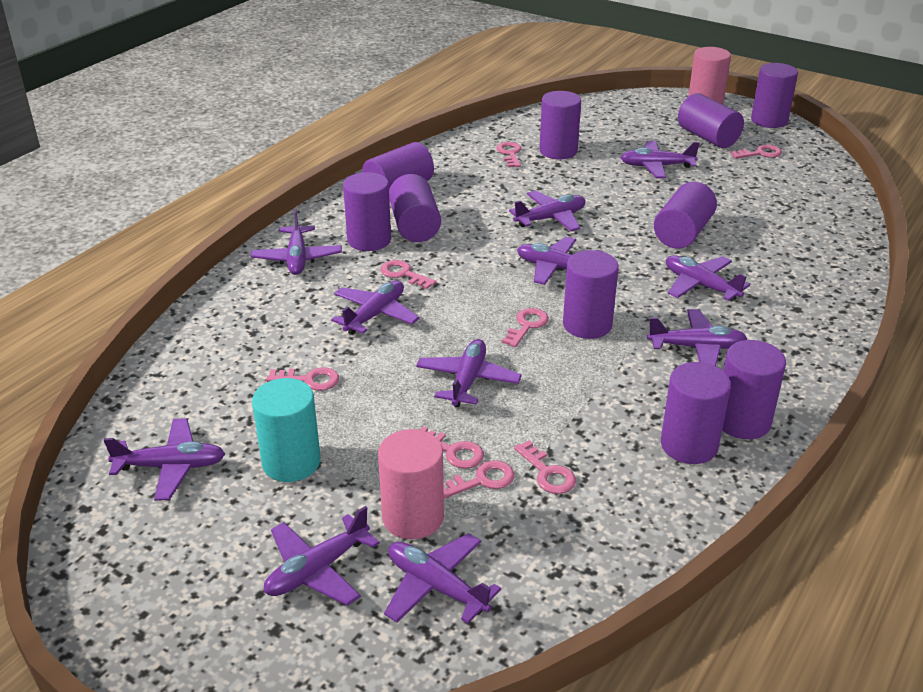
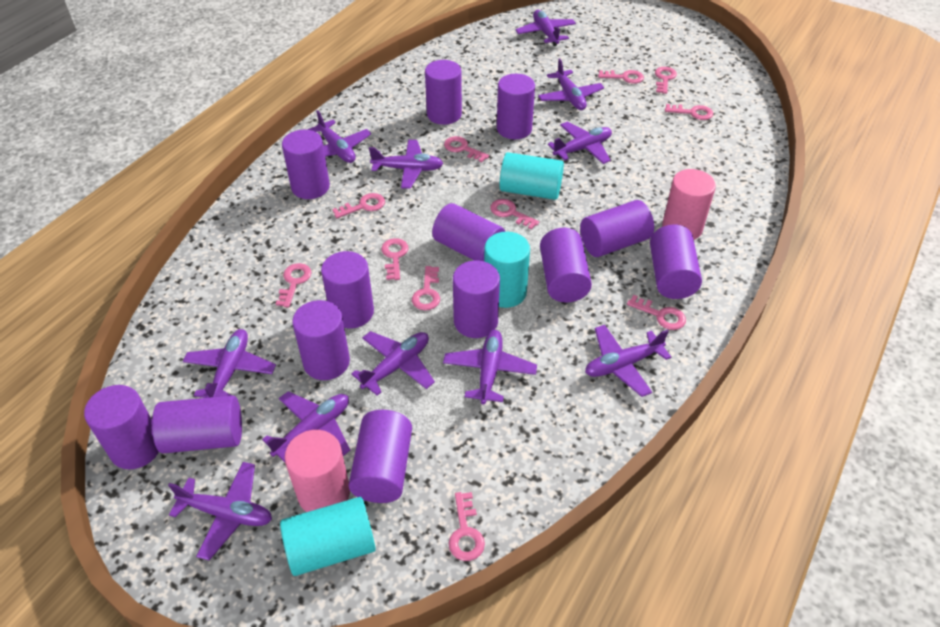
pink key: [266,367,339,391] [380,260,436,289] [420,426,484,469] [444,460,515,499] [496,142,521,167] [502,308,549,347] [514,440,576,494] [730,145,782,159] = 8 -> [276,263,311,308] [332,193,385,218] [381,238,408,280] [412,266,440,310] [444,136,489,162] [448,492,485,561] [490,199,539,230] [598,70,644,84] [627,295,686,330] [655,67,677,94] [665,104,713,120] = 11
purple cylinder: [343,172,391,251] [362,142,434,189] [389,174,441,242] [539,91,581,159] [563,250,619,339] [654,182,717,249] [661,362,731,464] [678,93,744,148] [722,340,786,439] [751,63,798,128] = 10 -> [84,385,159,469] [152,395,242,453] [282,130,330,199] [292,300,350,380] [321,251,374,328] [349,410,412,503] [425,60,462,125] [432,203,505,261] [453,260,500,338] [497,74,535,139] [540,228,592,303] [580,200,654,257] [650,225,702,299] = 13
turquoise cylinder: [252,378,321,482] = 1 -> [280,497,376,576] [484,232,530,308] [500,152,564,200] = 3

